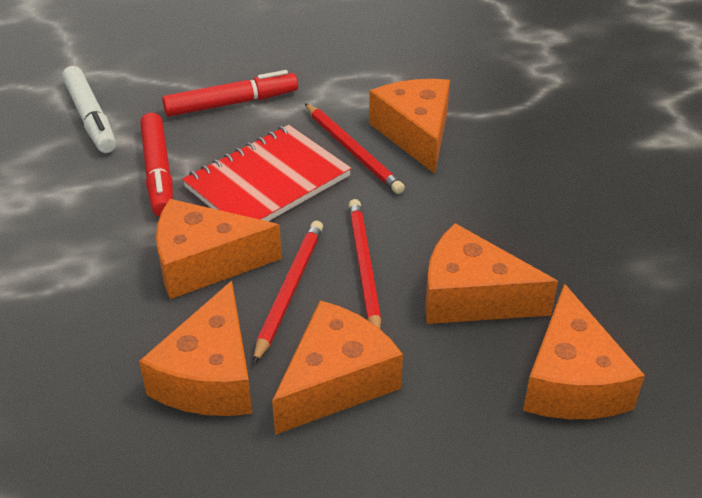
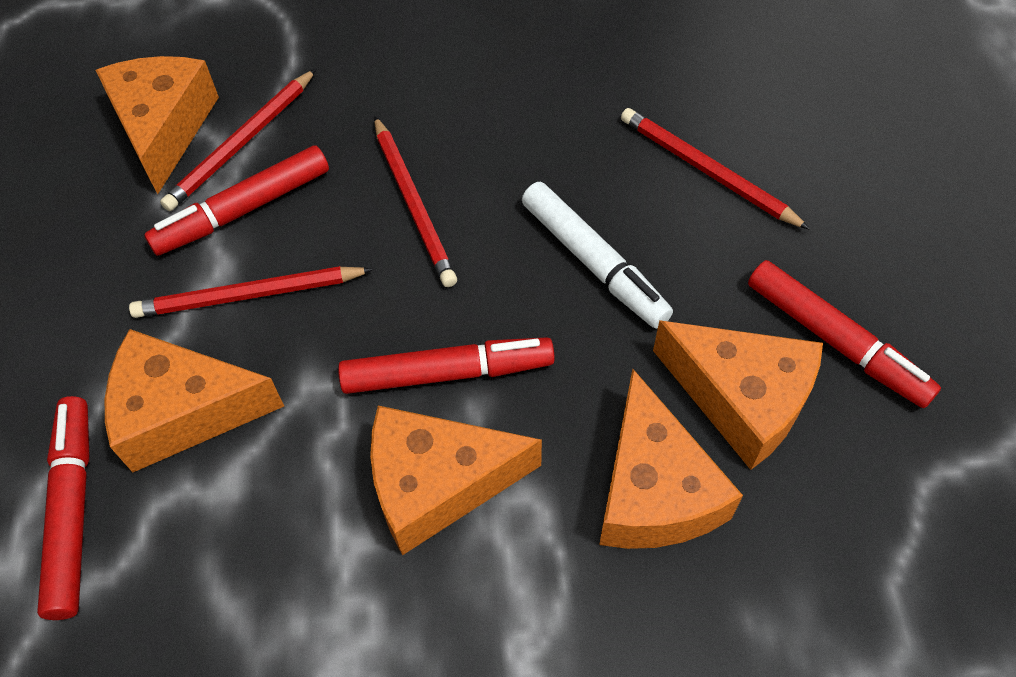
orange cheese: [139,281,252,416] [156,199,282,299] [272,300,403,435] [369,79,450,174] [425,223,558,324] [523,283,645,419] = 6 -> [96,56,219,194] [105,329,284,472] [370,406,542,555] [599,369,743,549] [653,320,823,470] = 5
red marker: [140,113,173,217] [162,70,298,116] = 2 -> [37,396,90,620] [144,145,329,256] [338,337,555,394] [748,260,941,408] = 4
red notebook: [182,125,351,221] = 1 -> none = 0
red pencil: [253,221,323,364] [305,103,405,194] [349,199,381,329] = 3 -> [129,266,373,318] [160,69,316,211] [374,116,457,287] [621,108,810,230] = 4

